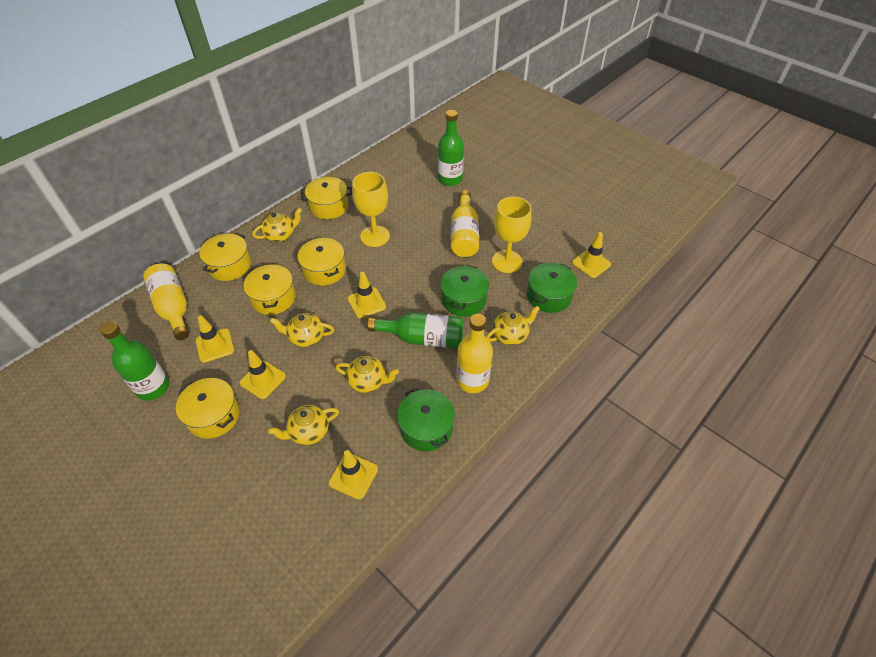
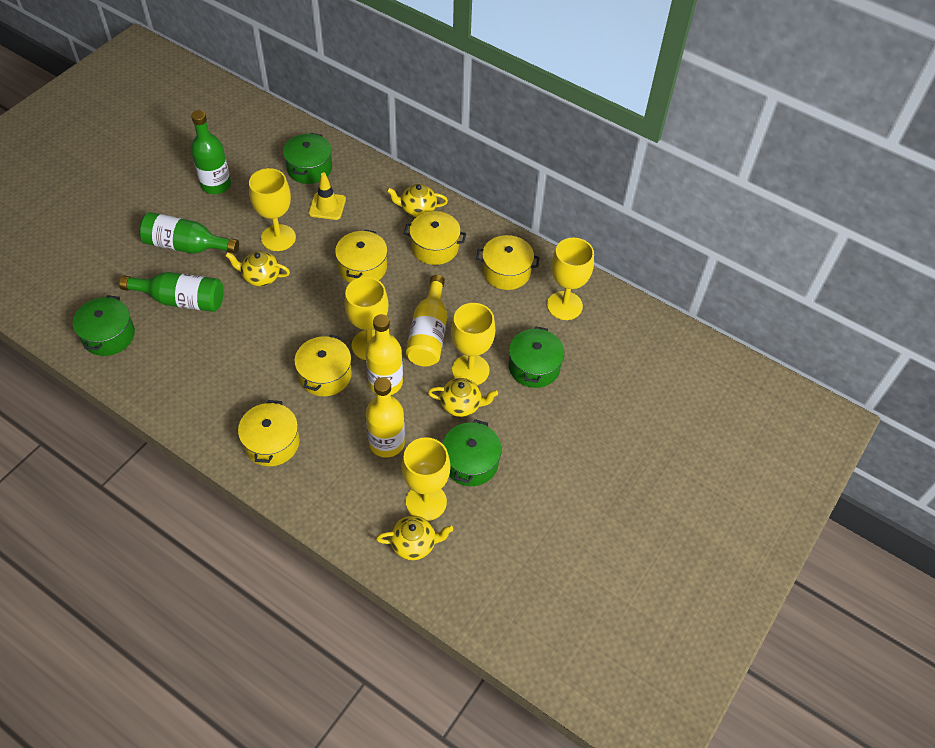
green pot: [397,388,455,451] [441,265,489,317] [527,263,577,313] = 3 -> [73,295,135,356] [283,133,332,184] [443,419,502,486] [509,326,565,388] = 4
yellow goblet: [352,172,390,247] [492,197,532,273] = 2 -> [249,168,296,251] [344,277,389,360] [402,437,450,521] [451,303,495,385] [547,238,594,320] = 5
yellow teapot: [252,208,302,242] [268,405,339,445] [270,313,334,347] [335,356,399,393] [486,306,540,345] = 5 -> [225,251,290,286] [376,516,453,560] [387,184,448,217] [428,378,498,417] = 4
yellow traffic cone: [196,315,234,363] [239,350,286,399] [329,450,378,499] [348,272,386,318] [572,232,611,278] = 5 -> [309,172,346,220] = 1

